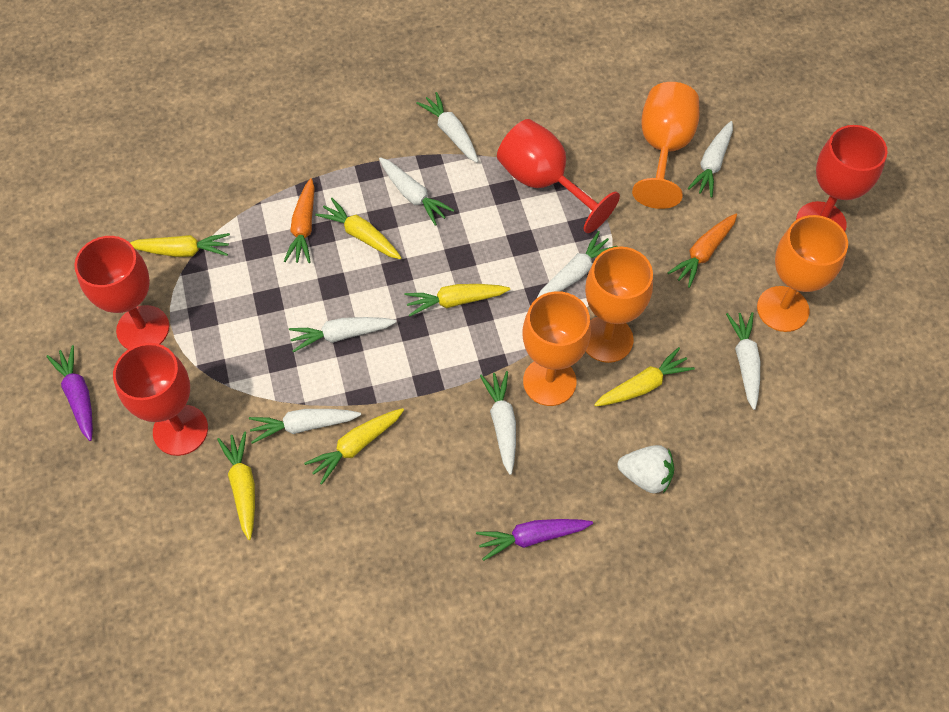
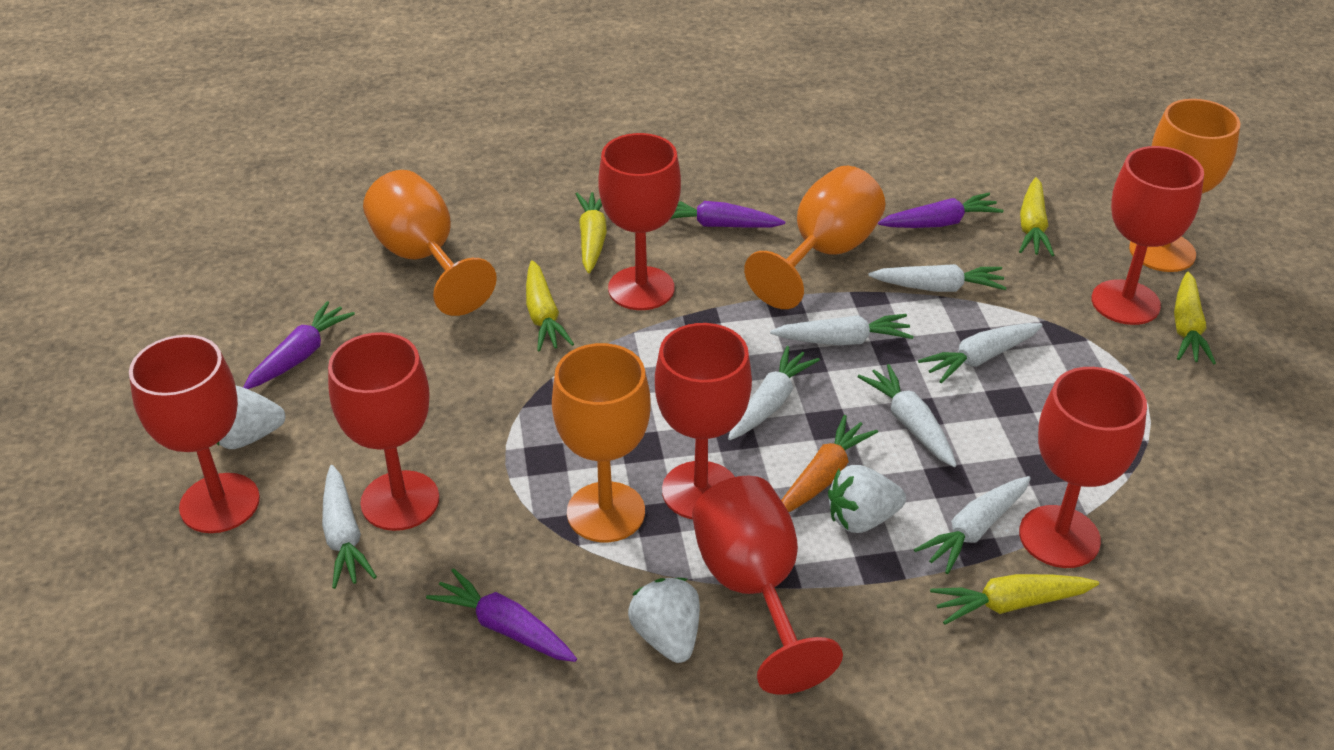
orange carrot: [284,178,315,263] [668,214,737,288] = 2 -> [781,415,878,512] = 1
purple carrot: [46,345,93,441] [476,519,593,561] = 2 -> [243,301,355,389] [426,568,577,662] [670,201,785,228] [878,193,1004,228] = 4
red goblet: [74,236,169,349] [113,343,208,456] [497,119,620,233] [796,125,888,231] = 4 -> [129,335,260,533] [328,332,439,531] [598,133,681,310] [655,323,752,519] [692,476,843,695] [1019,367,1147,568] [1091,146,1204,325] = 7
white carrot: [249,409,361,444] [289,317,396,352] [379,157,454,226] [416,92,478,163] [480,371,516,475] [536,231,618,299] [688,121,733,197] [726,312,760,410] = 8 -> [322,465,377,589] [728,346,820,440] [770,314,914,345] [858,364,957,467] [868,264,1007,292] [914,476,1031,574] [918,323,1043,383] = 7
white strawberry: [617,445,674,493] = 1 -> [217,385,286,449] [628,578,700,663] [828,465,906,533] = 3
yellow carrot: [130,233,230,257] [217,431,255,540] [304,408,404,485] [315,198,402,259] [405,284,510,317] [594,347,695,406] = 6 -> [526,260,574,352] [576,192,607,273] [930,574,1099,625] [1019,177,1054,256] [1174,272,1216,364] = 5

